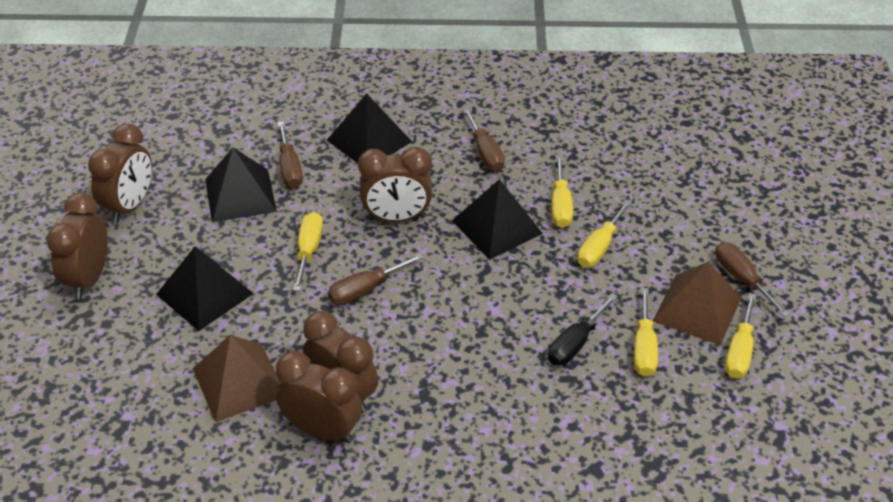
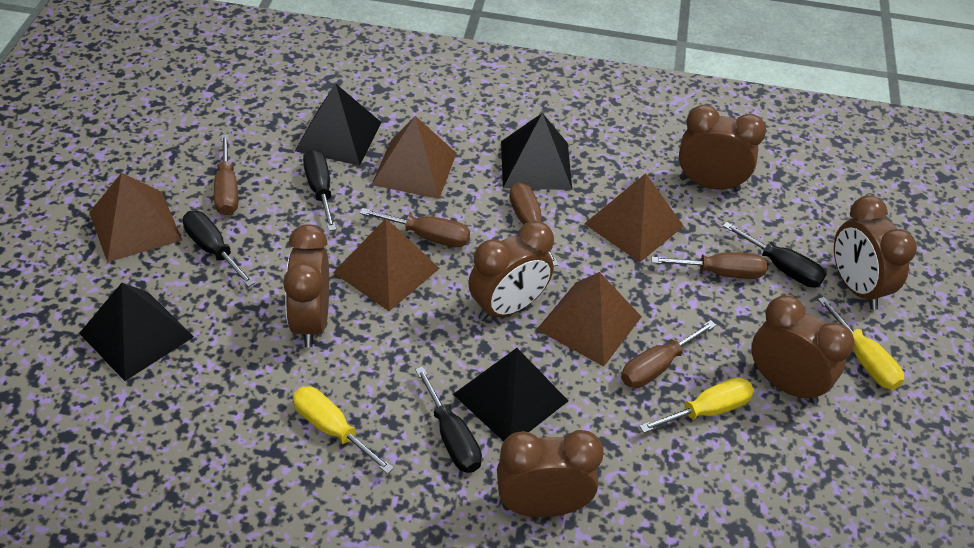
black screwdriver: [548,293,618,366] = 1 -> [183,211,255,287] [303,149,336,231] [415,366,482,473] [723,222,826,287] = 4
brown clock: [46,193,108,299] [88,124,152,223] [276,351,362,443] [303,311,378,413] [358,147,432,222] = 5 -> [283,224,329,347] [468,221,554,321] [497,430,604,517] [679,105,766,192] [752,295,855,404] [834,196,917,310] = 6
brown pyramid: [193,335,280,422] [653,262,741,345] = 2 -> [89,173,182,262] [333,218,440,311] [371,116,457,199] [536,272,642,367] [584,173,684,262] = 5
brown screwdriver: [278,121,303,188] [328,253,424,305] [463,108,505,172] [715,242,790,317] = 4 -> [214,134,238,215] [360,208,470,247] [509,183,559,266] [621,320,716,388] [651,252,767,279] = 5
yellow screwdriver: [293,212,323,291] [552,156,573,228] [578,200,632,268] [634,288,658,377] [725,293,756,379] = 5 -> [293,386,394,474] [639,378,754,433] [818,297,904,390] = 3

